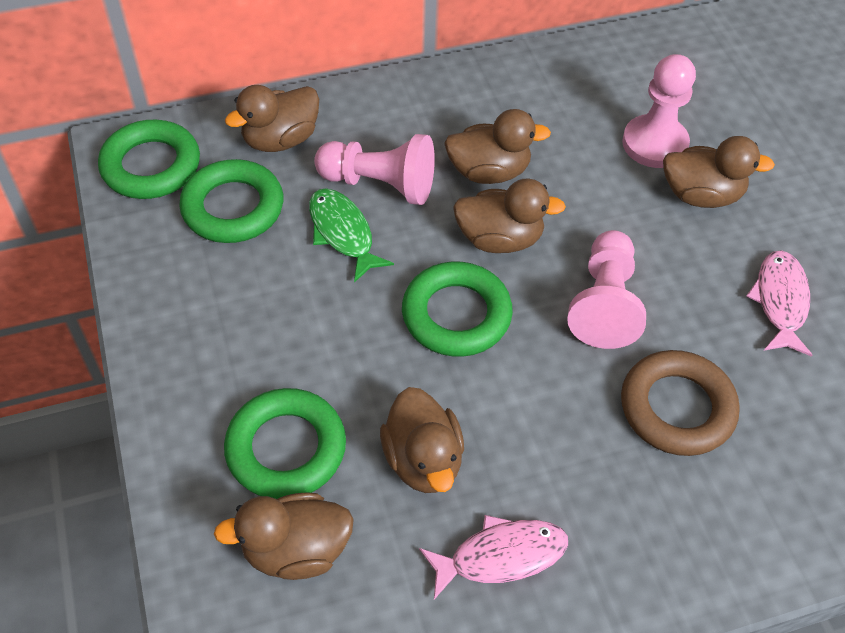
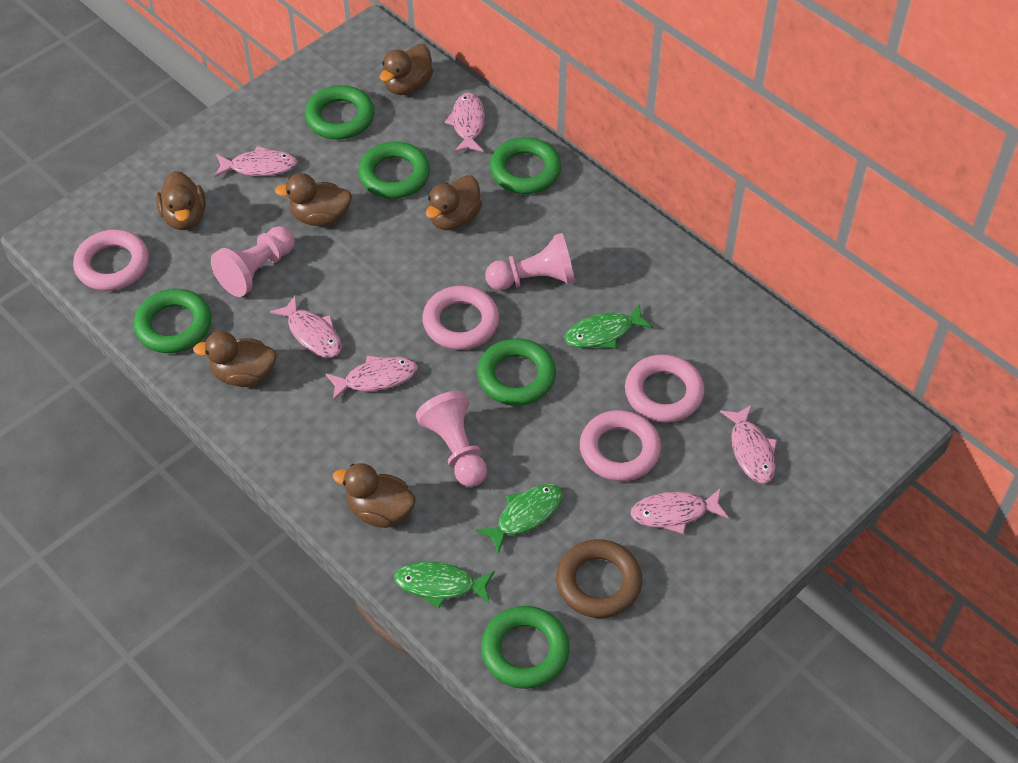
green fish: [309,188,394,282] = 1 -> [394,561,495,608] [476,484,563,554] [564,303,653,349] = 3
green ring: [98,120,200,199] [179,159,283,243] [224,388,346,499] [402,262,513,357] = 4 -> [134,289,211,353] [305,85,374,140] [358,142,430,199] [477,338,556,406] [481,606,570,689] [490,137,561,194] = 6
pink fish: [419,515,568,599] [746,251,812,357] = 2 -> [214,146,298,177] [270,295,342,357] [326,355,418,401] [445,92,485,152] [630,488,729,534] [720,405,777,484] = 6
pink ring: none = 0 -> [73,229,149,291] [422,286,499,350] [580,410,661,481] [625,354,705,423] = 4

